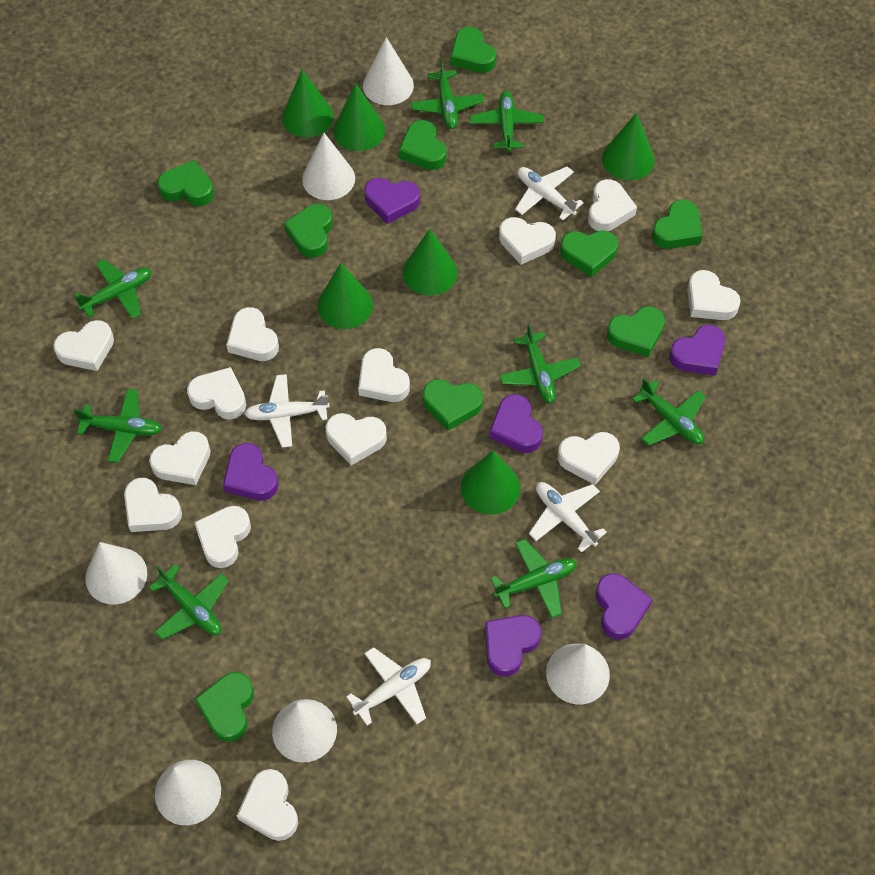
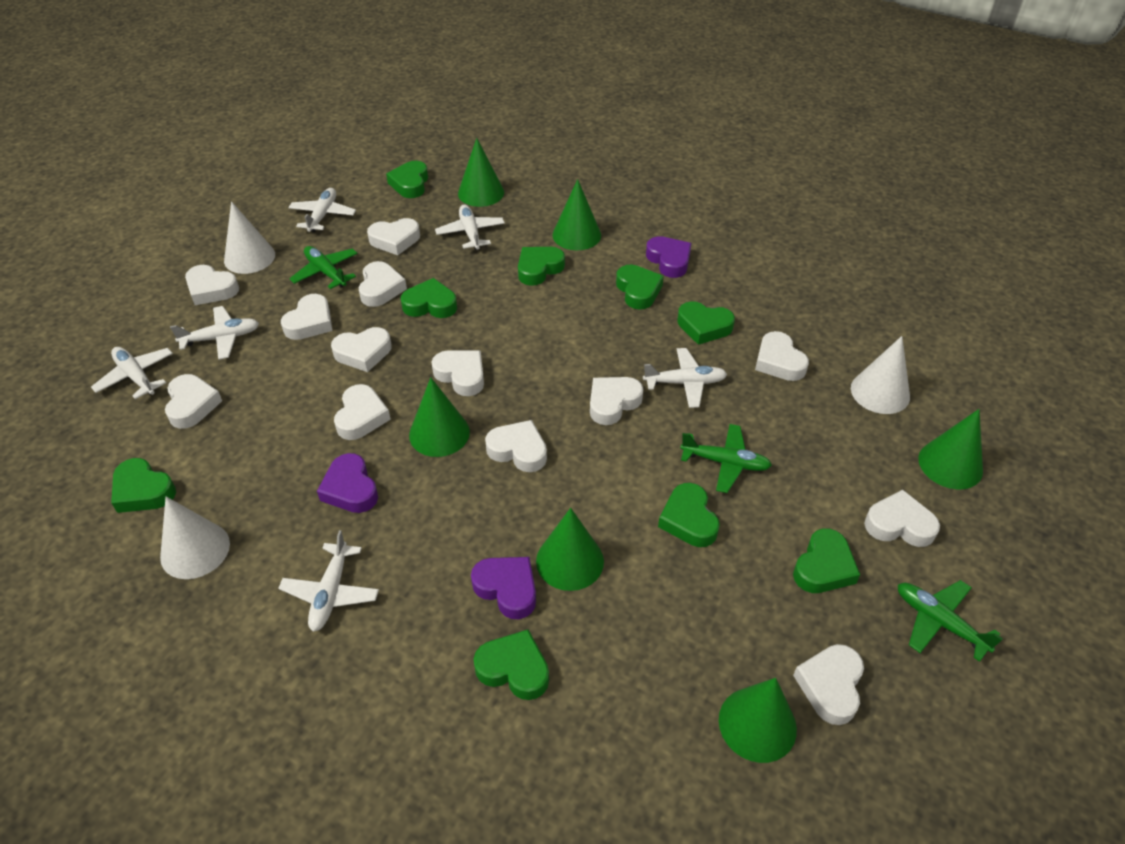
green plane: [74,259,152,319] [74,389,162,463] [149,564,229,640] [410,59,484,129] [470,91,544,152] [490,539,577,618] [499,323,580,403] [632,378,706,446] = 8 -> [289,246,358,289] [680,424,772,493] [898,580,1003,662] = 3
purple heart: [223,443,278,500] [364,178,420,224] [485,615,541,677] [489,394,543,453] [596,573,652,640] [669,325,725,376] = 6 -> [317,453,378,513] [471,557,536,619] [646,236,692,278] = 3
white cone: [85,542,147,605] [155,760,221,825] [272,699,337,763] [302,133,355,200] [363,37,414,105] [546,644,610,704] = 6 -> [160,497,230,579] [224,201,275,274] [851,336,910,414] = 3
white plane: [244,374,330,448] [346,647,431,726] [515,167,584,221] [529,482,607,553] = 4 -> [91,347,173,399] [170,306,259,360] [278,530,379,632] [288,188,356,232] [435,205,505,250] [643,348,727,408] = 6

